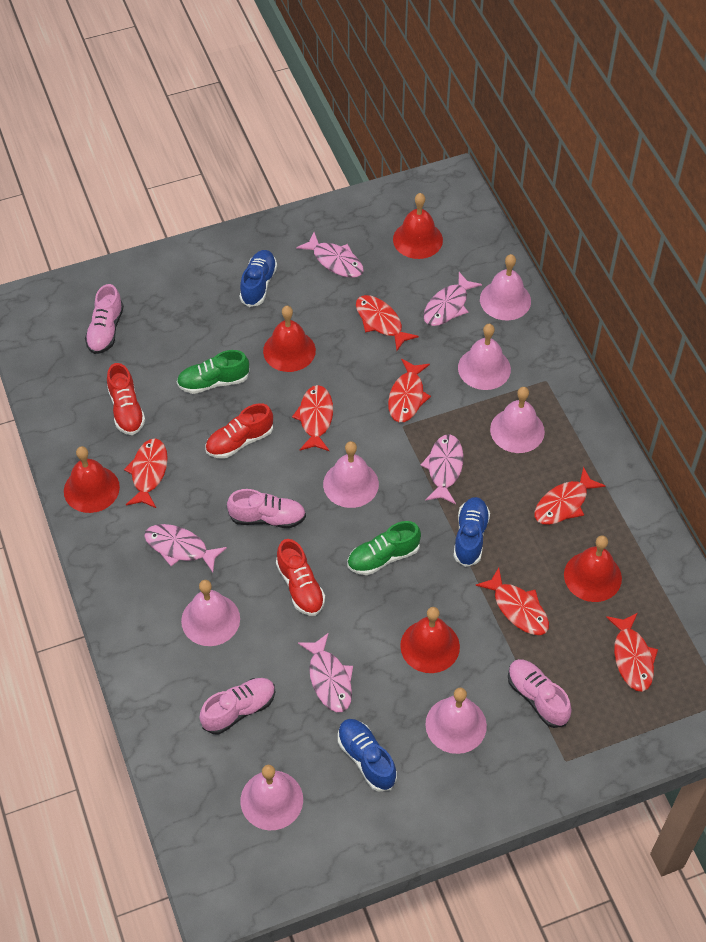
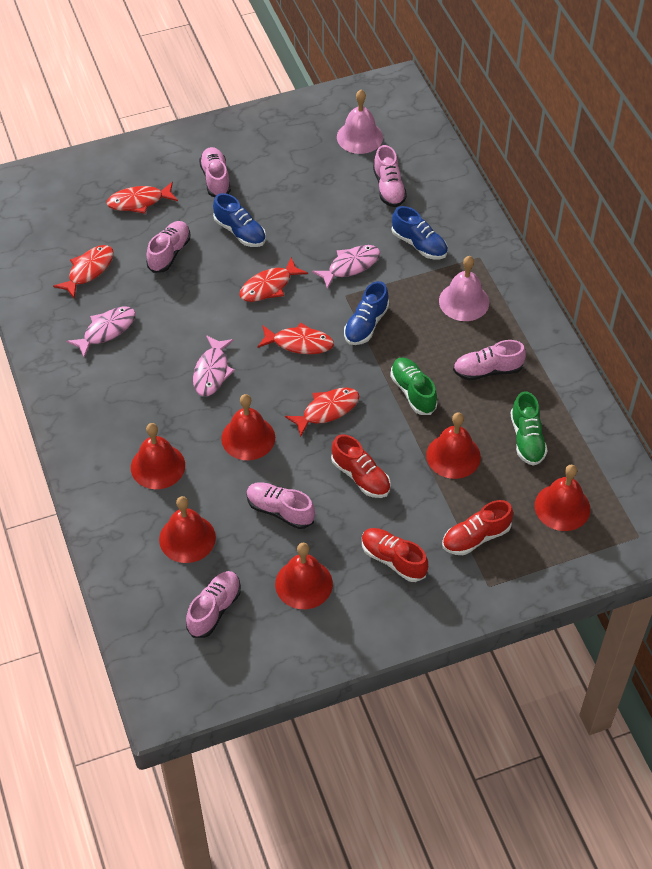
pink bell: [181,580,240,646] [240,765,303,830] [323,441,379,508] [425,687,487,754] [458,324,511,390] [480,254,531,320] [490,387,545,453] = 7 -> [337,90,383,154] [439,256,489,321] = 2
pink fish: [144,524,227,572] [296,232,364,278] [298,633,353,712] [421,434,463,504] [423,272,482,326] = 5 -> [66,306,136,358] [193,335,235,396] [312,245,380,289] = 3
pink shoe: [85,284,124,354] [199,678,275,734] [227,489,306,528] [508,659,572,728] = 4 -> [146,221,190,273] [186,571,241,638] [199,147,231,197] [246,482,315,529] [373,145,407,207] [453,340,526,380] = 6
red bell: [64,446,120,513] [263,306,316,372] [393,193,443,259] [400,607,460,673] [564,535,622,602] = 5 -> [131,423,185,489] [159,496,216,563] [221,394,275,460] [275,543,333,609] [426,412,481,479] [535,465,590,531] = 6
red fish: [124,438,168,508] [292,385,333,451] [356,295,419,351] [388,359,431,422] [476,568,549,635] [534,467,605,525] [606,613,658,692] = 7 -> [53,245,114,299] [106,182,178,214] [239,257,308,302] [257,323,334,354] [285,388,359,437] = 5

